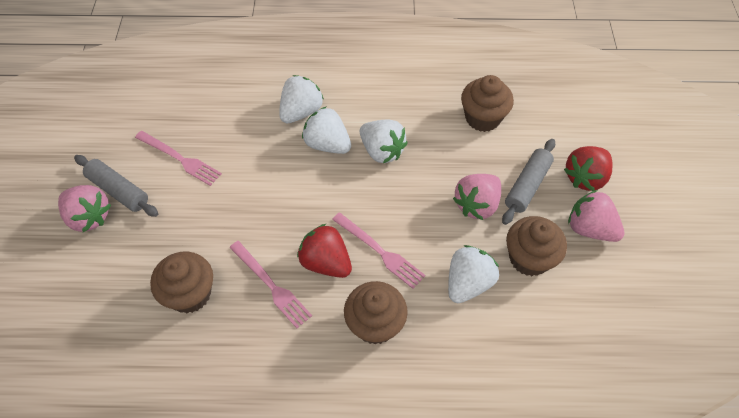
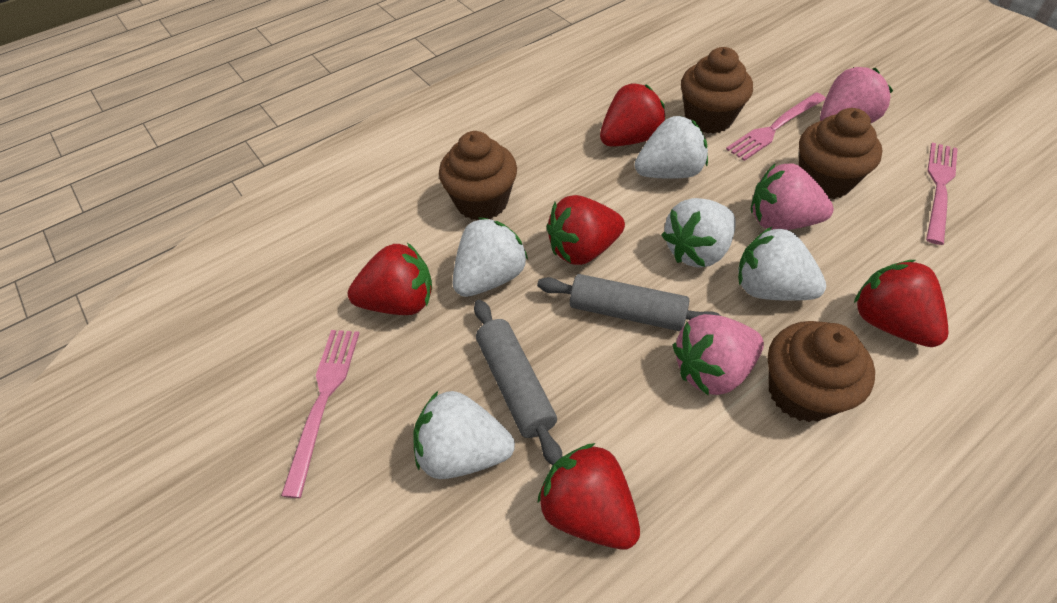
red strawberry: [297,224,352,278] [564,146,612,191] = 2 -> [348,243,432,315] [537,443,640,550] [547,195,625,265] [600,83,665,146] [854,260,949,347] = 5
white strawberry: [279,75,324,123] [302,106,351,154] [360,120,408,163] [448,245,499,303] = 4 -> [413,391,515,479] [453,217,528,297] [635,116,708,179] [662,198,735,267] [738,226,826,301] = 5

